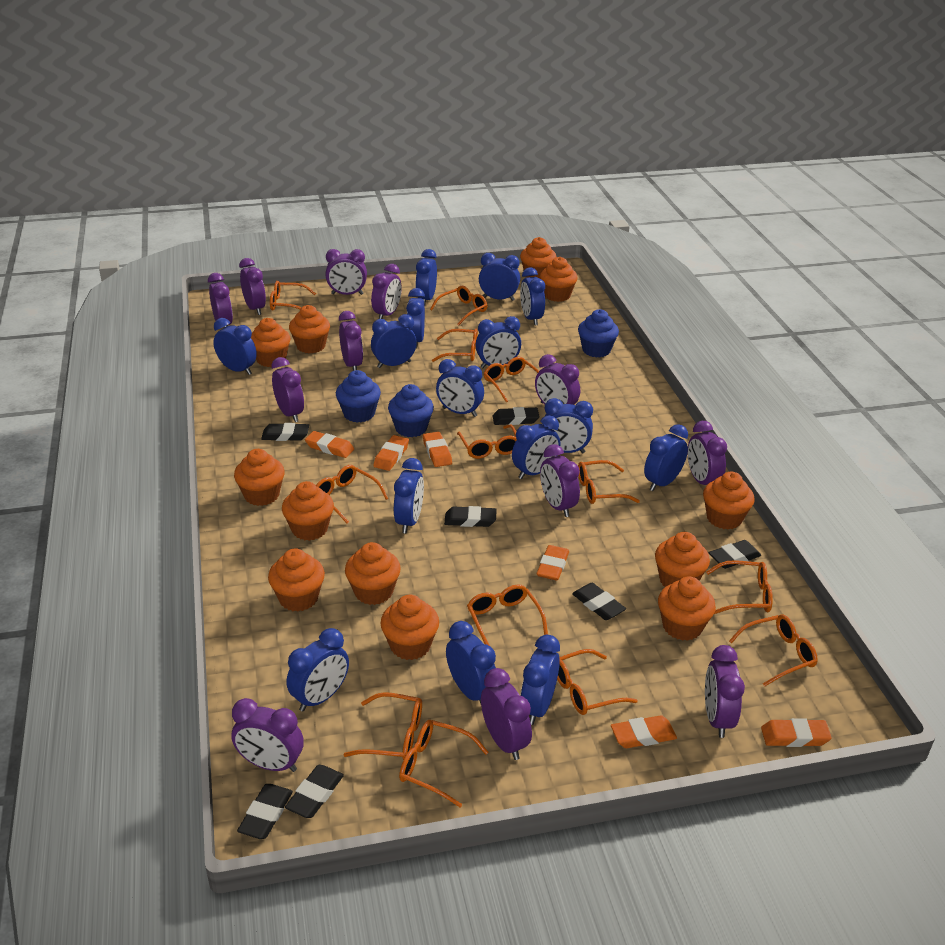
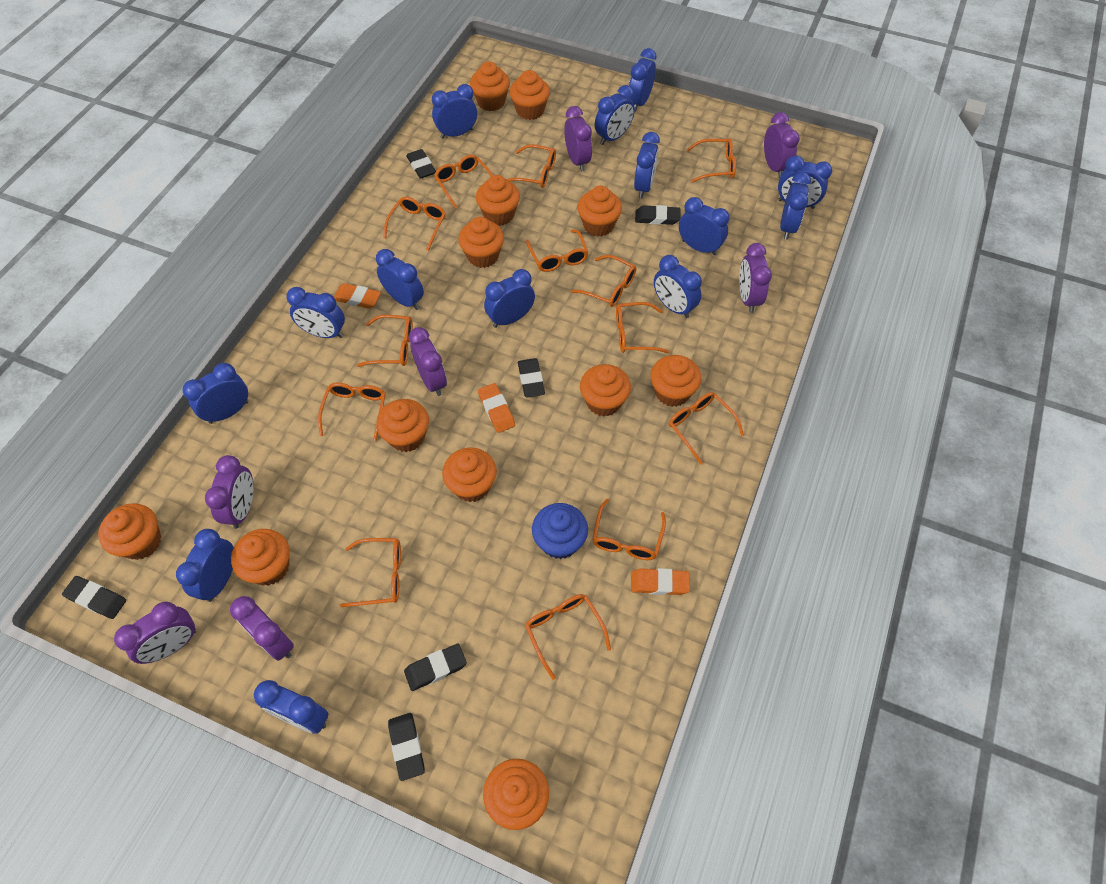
black eraser: [237,784,293,839] [261,423,309,441] [285,765,344,818] [444,506,497,527] [493,407,540,425] [572,583,626,620] [709,540,761,569] = 7 -> [62,576,126,619] [388,713,425,781] [404,643,467,691] [406,149,436,179] [518,358,545,397] [635,205,680,225] = 6
blue clock: [213,318,257,375] [287,628,349,712] [371,314,417,368] [394,458,424,533] [406,288,425,349] [416,249,437,305] [436,359,484,417] [446,621,496,704] [475,316,521,368] [479,253,520,301] [512,415,560,479] [520,267,545,326] [520,635,560,725] [542,398,593,453] [644,424,688,491] = 15 -> [176,529,234,602] [183,363,248,424] [254,680,328,734] [286,287,345,338] [376,249,424,310] [432,84,477,138] [484,269,535,328] [595,85,635,145] [629,48,656,112] [634,132,660,198] [654,255,702,318] [679,197,729,255] [778,155,832,209] [780,172,811,239] = 14
blue cupcake: [336,370,381,422] [388,384,434,437] [578,309,619,357] = 3 -> [532,503,588,559] = 1
orange eraser: [305,431,354,458] [373,435,409,471] [423,432,452,467] [537,545,569,580] [611,715,677,748] [761,718,832,747] = 6 -> [334,283,381,309] [478,383,515,433] [631,568,690,595] = 3
purple clock: [208,273,233,328] [231,698,304,772] [239,258,266,315] [272,357,304,422] [326,249,367,295] [339,311,363,371] [371,264,402,319] [481,668,532,760] [535,354,580,405] [540,444,580,517] [688,421,727,485] [705,645,745,738] = 12 -> [114,602,196,664] [205,455,254,529] [230,596,294,661] [409,327,447,396] [564,106,592,172] [739,243,772,313] [764,112,800,178] = 7

